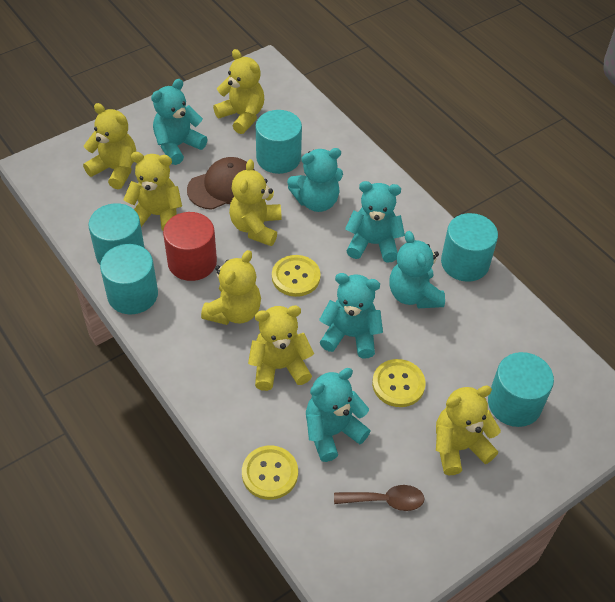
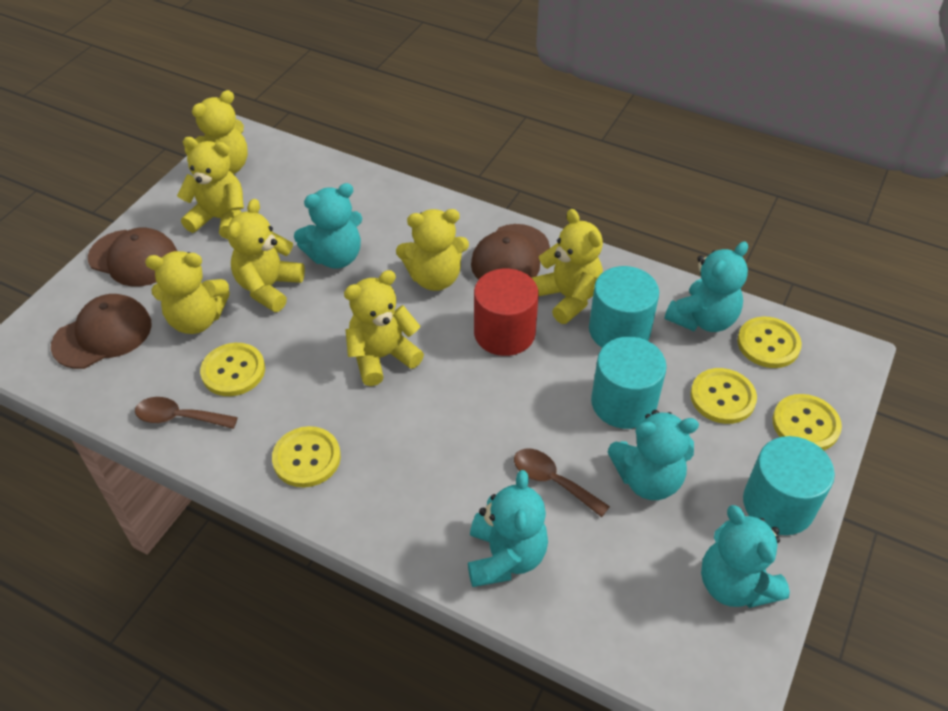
brown cap: [187,157,255,210] = 1 -> [51,294,152,369] [88,228,177,286] [471,224,550,280] = 3
brown spoon: [334,485,425,511] = 1 -> [135,397,238,429] [514,449,610,517] = 2
turquoise cylinder: [88,203,145,264] [100,244,158,314] [256,110,302,174] [441,213,498,282] [488,352,554,427] = 5 -> [589,266,659,348] [591,337,667,429] [743,436,835,535] = 3
turquoise teddy bear: [151,79,208,165] [287,148,343,212] [306,368,371,462] [319,273,383,358] [345,181,405,263] [389,231,445,308] = 6 -> [294,183,362,269] [468,470,548,587] [608,410,699,500] [665,241,748,332] [701,505,790,608] = 5
yellow button: [242,445,298,500] [272,255,321,297] [372,359,426,407] = 3 -> [200,343,265,396] [272,426,341,487] [690,368,757,424] [737,317,802,368] [773,394,842,451] = 5

